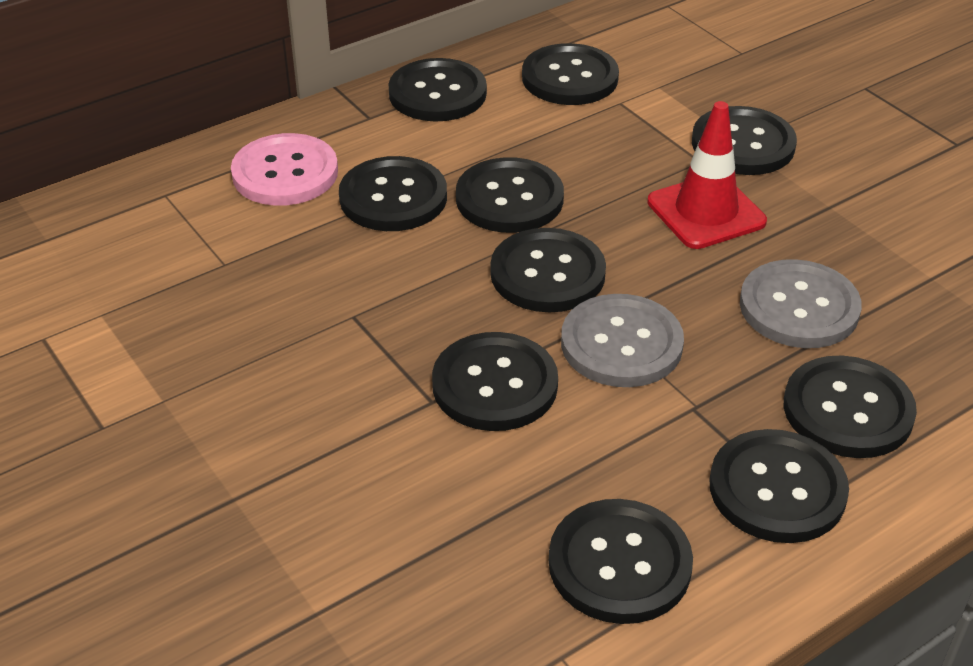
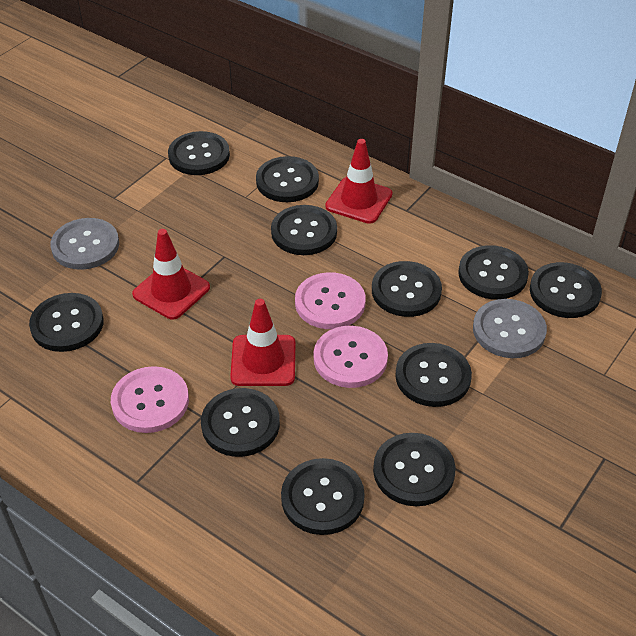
black button: [339,156,447,231] [388,58,487,122] [432,332,558,431] [456,157,564,233] [490,228,606,312] [522,43,619,105] [549,499,693,624] [692,106,797,175] [709,429,849,543] [784,356,917,458] = 10 -> [29,293,104,352] [168,131,230,175] [201,388,280,457] [256,156,319,202] [271,205,337,255] [281,458,365,535] [372,261,442,317] [373,433,456,506] [395,343,472,407] [458,245,529,300] [530,262,602,318] = 11
pink button: [231,133,338,206] = 1 -> [111,366,189,433] [295,272,366,329] [314,326,388,388] = 3
red traffic cone: [647,101,767,249] = 1 -> [132,229,210,320] [230,299,295,386] [325,139,393,224] = 3

